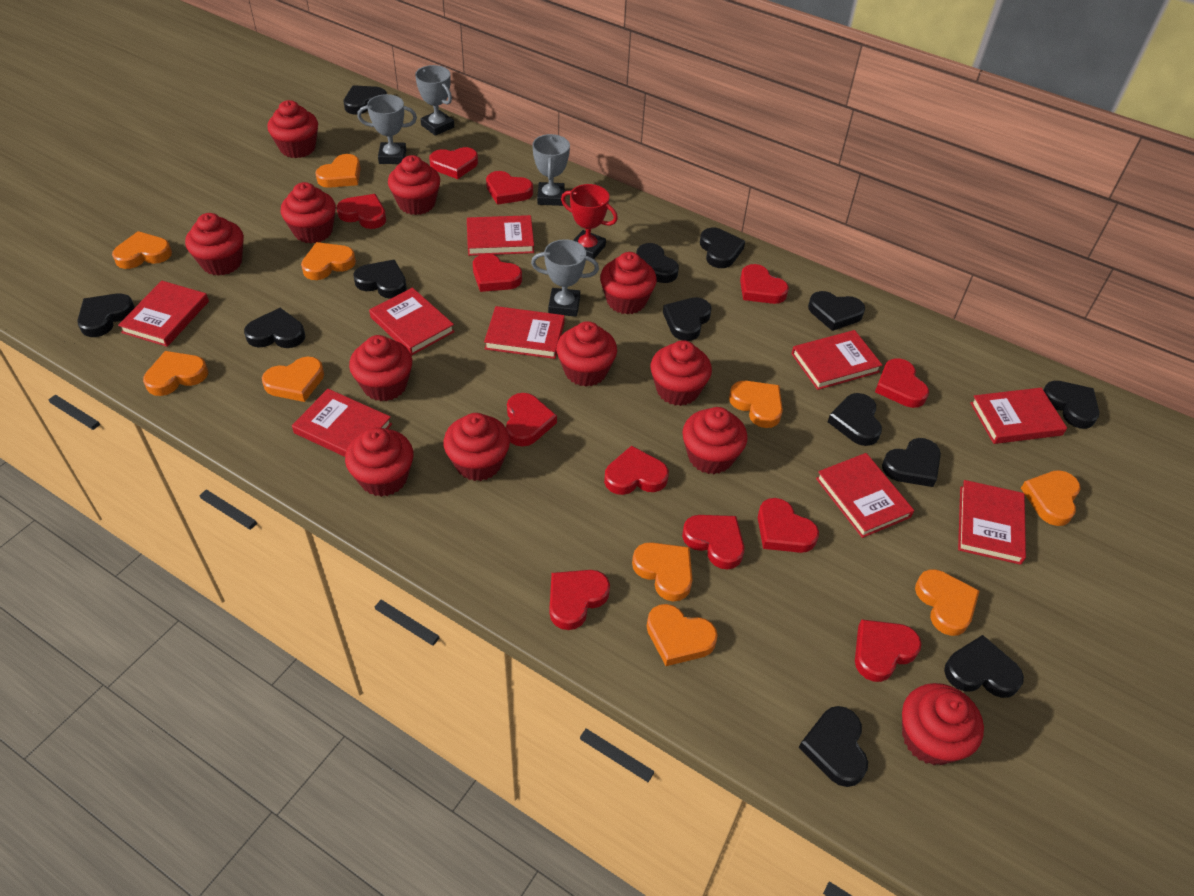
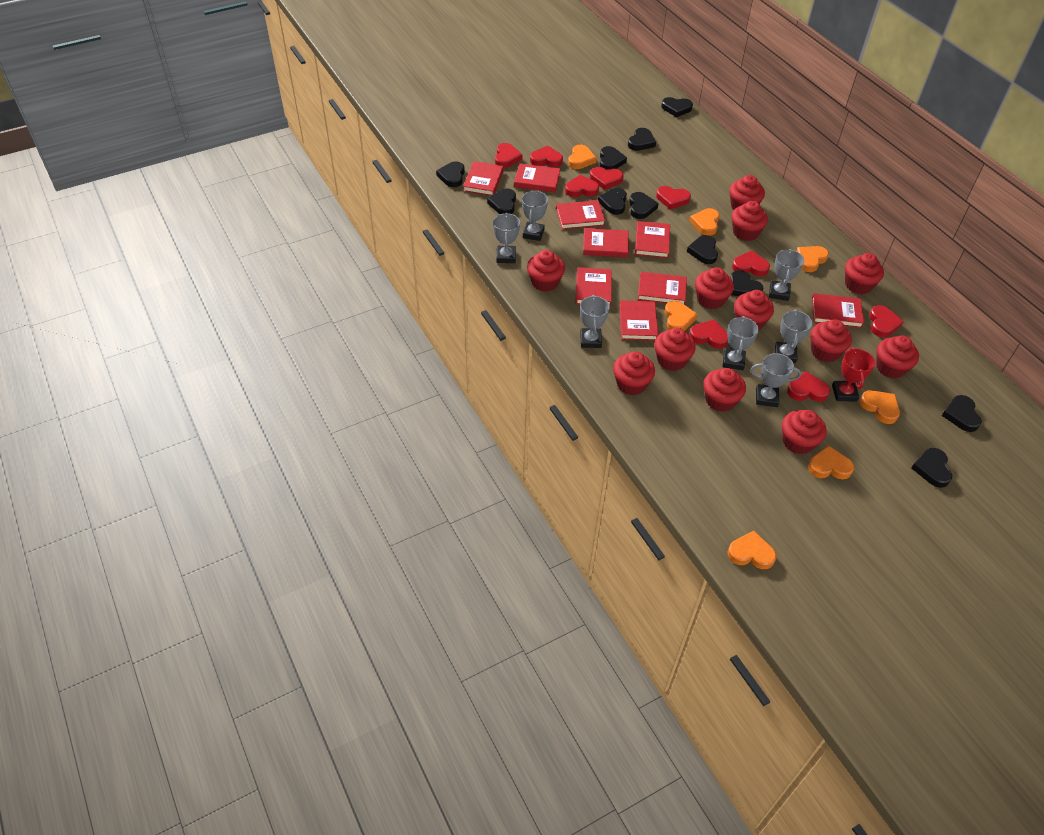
black heart: [77,294,135,337] [244,308,305,348] [344,85,387,114] [354,260,407,299] [636,243,679,283] [663,297,712,341] [700,227,745,268] [799,706,868,787] [808,291,865,331] [828,393,882,446] [882,438,941,487] [944,635,1024,698] [1043,381,1099,429] = 13 -> [436,161,465,187] [487,188,516,214] [598,188,627,215] [600,146,627,170] [628,128,656,151] [629,192,659,219] [661,97,693,117] [687,235,718,264] [730,270,763,296] [911,448,952,488] [942,395,982,432] = 11
grey trophy: [357,94,417,164] [415,65,454,136] [531,239,599,317] [532,134,570,206] = 4 -> [493,213,520,263] [522,191,548,241] [580,295,610,348] [723,316,759,370] [750,353,801,407] [769,249,804,301] [775,309,812,363] = 7
orange heart: [112,231,172,269] [143,351,208,396] [262,357,324,402] [301,242,356,280] [315,154,361,188] [632,542,692,601] [647,604,718,666] [729,381,783,428] [915,569,979,636] [1021,470,1080,526] = 10 -> [568,145,597,169] [664,301,698,331] [689,208,720,236] [728,531,777,569] [796,246,829,272] [808,445,854,479] [860,390,900,424] = 7
red heart: [337,194,386,229] [429,147,478,179] [473,254,522,292] [486,171,533,205] [506,393,557,447] [550,570,610,630] [604,445,669,495] [682,515,744,569] [740,264,789,304] [758,498,819,553] [855,619,921,682] [875,358,929,408] = 12 -> [495,143,523,168] [530,146,563,167] [565,175,599,197] [590,167,624,190] [656,186,691,210] [689,320,728,349] [732,250,770,276] [787,371,830,402] [869,305,904,337] = 9

